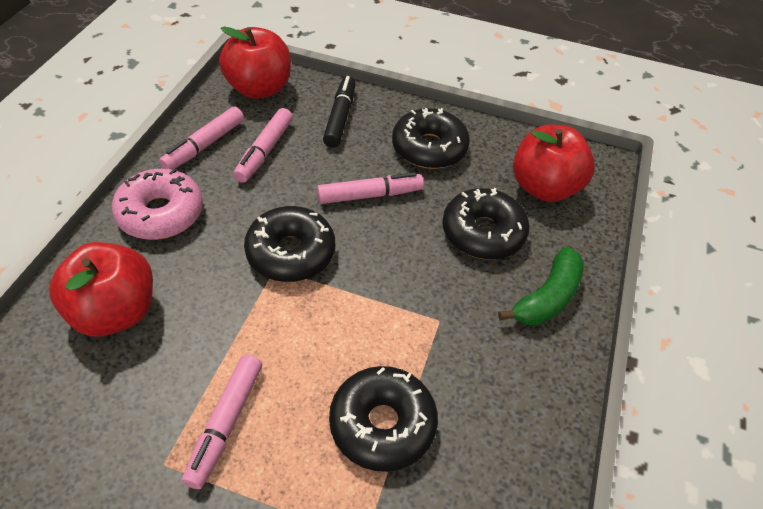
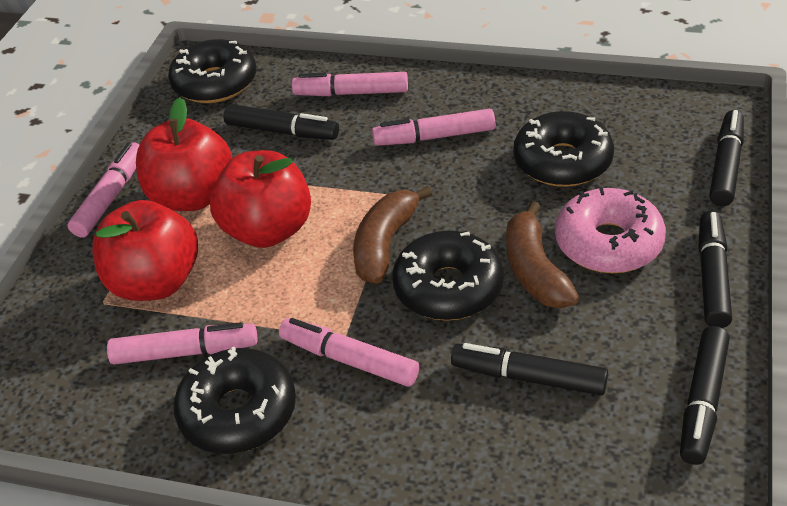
black marker: [323,76,356,147] = 1 -> [223,104,339,140] [451,343,608,395] [680,326,730,465] [698,211,732,328] [709,110,744,206] = 5
brown banana: none = 0 -> [353,186,432,284] [506,201,579,308] = 2
green banana: [498,247,584,326] = 1 -> none = 0
pink marker: [159,106,244,170] [182,354,262,489] [233,108,293,183] [317,172,424,204] = 4 -> [68,142,140,238] [107,322,257,365] [279,318,419,387] [292,72,408,96] [372,109,495,146] = 5

